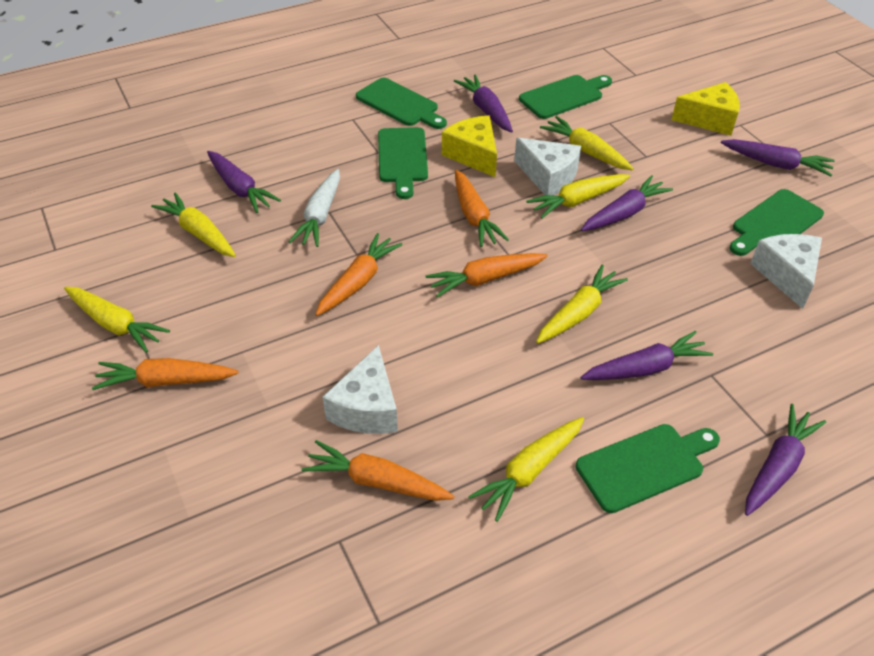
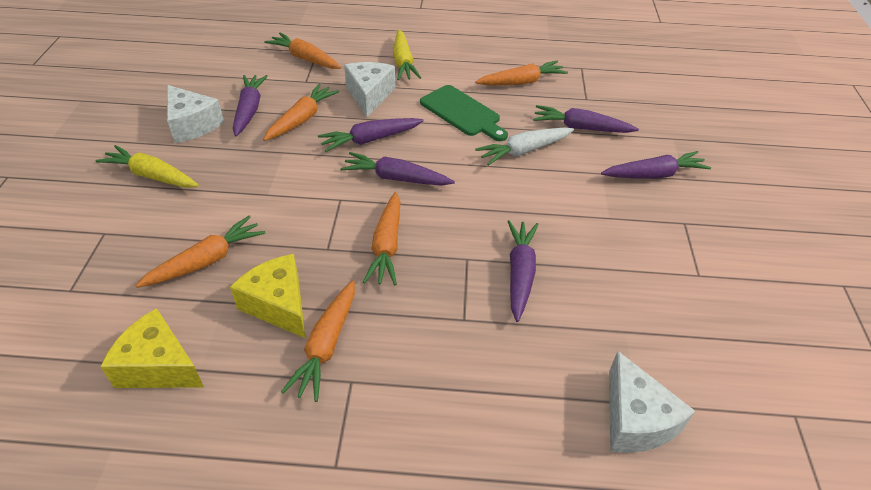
green cutting board: [356,78,447,129] [378,127,428,199] [519,75,612,119] [576,424,720,513] [729,189,824,256] = 5 -> [420,85,508,141] = 1
orange carrot: [92,358,239,390] [302,440,455,501] [315,233,403,316] [426,253,548,298] [455,170,509,247] = 5 -> [135,216,265,288] [263,84,339,141] [264,33,341,69] [281,280,355,402] [363,192,400,285] [475,61,568,85] = 6
yellow carrot: [64,287,170,353] [151,192,236,257] [468,417,584,522] [526,174,630,218] [536,265,628,344] [540,116,634,170] = 6 -> [96,145,199,188] [393,30,421,80] = 2

